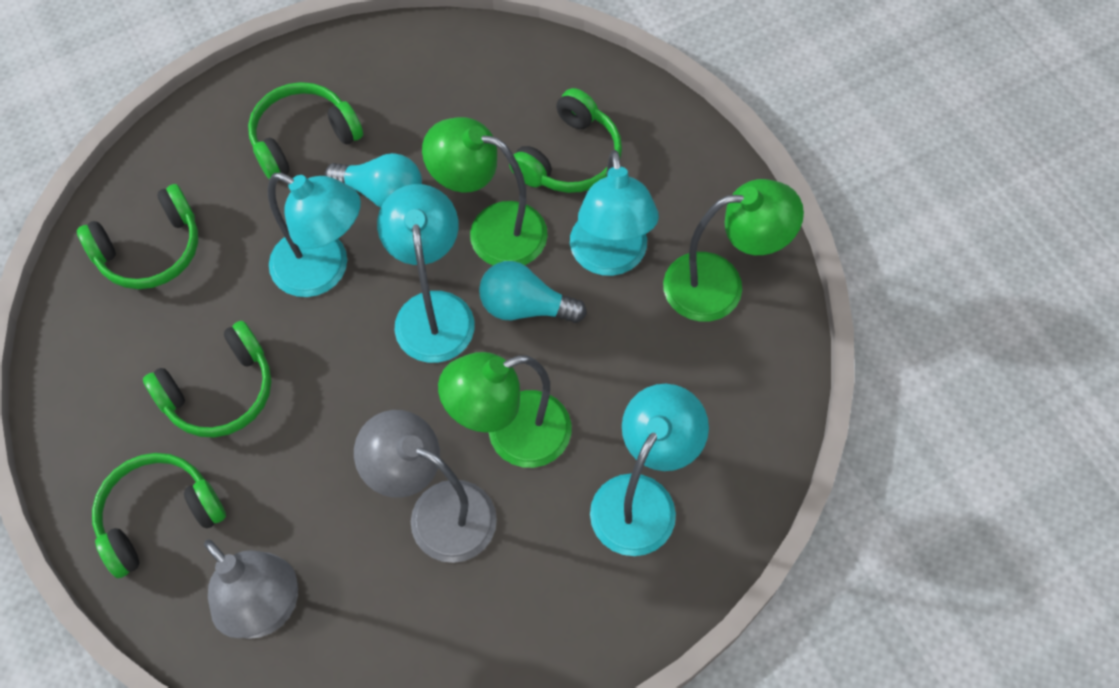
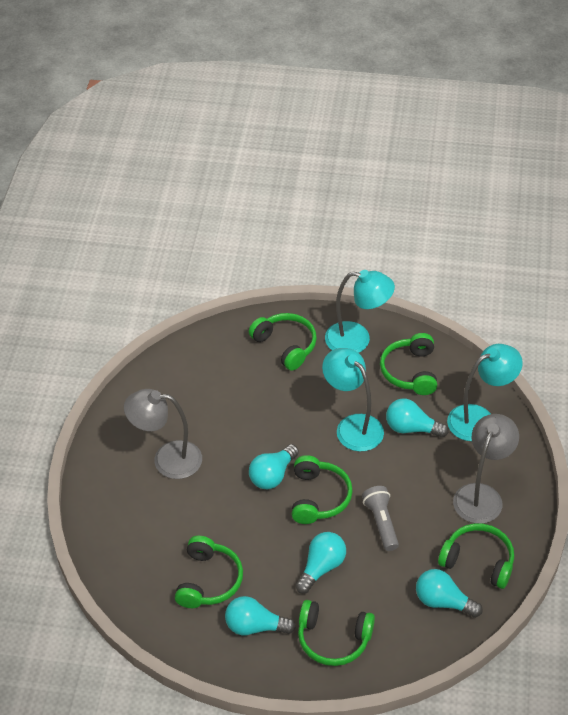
green headphones: [77,184,198,289] [92,453,226,578] [143,321,271,437] [248,82,363,179] [509,88,622,193] = 5 -> [175,536,243,608] [249,313,317,371] [292,455,353,524] [298,600,375,666] [380,333,437,395] [438,523,514,589] = 6
green lamp: [422,117,548,265] [438,352,572,468] [663,179,804,322] = 3 -> none = 0
grey flashlight: none = 0 -> [362,486,399,551] = 1
turquoise lamp: [268,173,361,297] [377,184,475,363] [570,150,659,276] [590,384,709,556] = 4 -> [322,348,384,451] [325,270,395,353] [447,344,523,441] = 3
turquoise light bulb: [324,153,422,208] [479,261,587,323] = 2 -> [225,596,296,635] [249,444,299,489] [295,532,346,594] [386,398,449,437] [416,569,483,618] = 5

